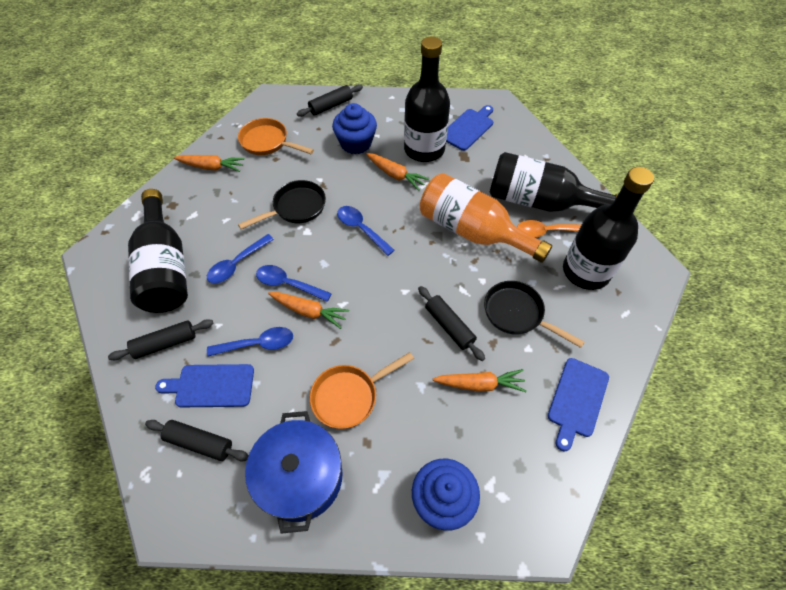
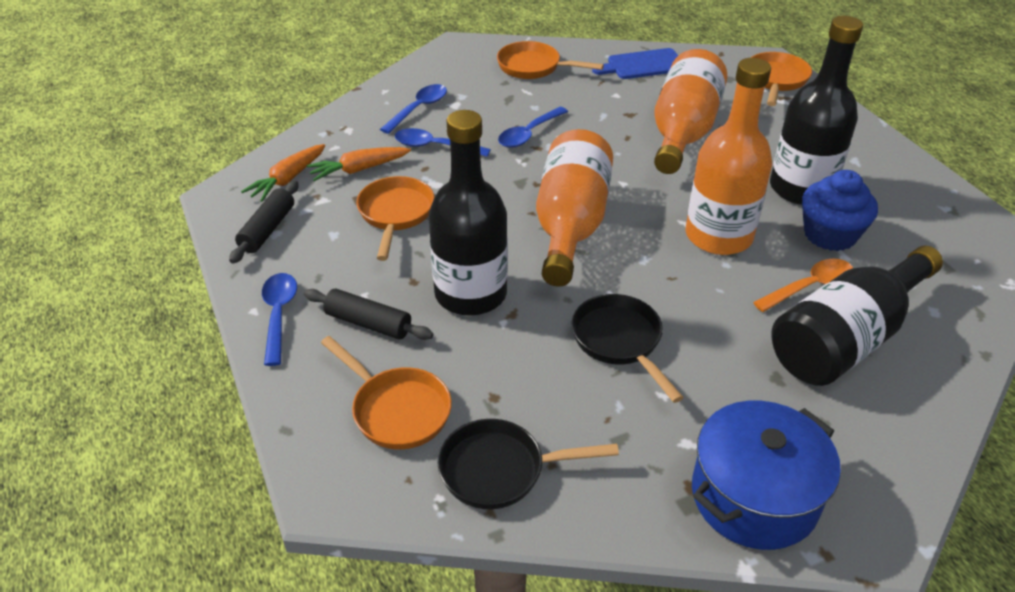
black bottle: [128,189,188,313] [404,36,450,162] [489,152,618,212] [563,167,654,290] = 4 -> [429,110,508,315] [770,16,863,205] [771,246,943,386] = 3
black rolling pin: [108,319,214,360] [145,420,249,461] [297,84,363,117] [418,286,485,361] = 4 -> [229,181,298,264] [304,289,434,340] = 2
blue cupcake: [332,103,377,154] [412,459,480,531] = 2 -> [802,170,878,251] = 1
blue cutting board: [155,364,254,407] [446,105,493,151] [548,358,609,452] = 3 -> [592,48,678,79] = 1
orange bottle: [420,173,552,263] = 1 -> [536,129,613,287] [654,49,727,174] [685,58,772,255] = 3
orange carrot: [174,155,245,172] [268,292,349,329] [366,153,429,191] [433,369,526,392] = 4 -> [241,144,325,202] [307,147,411,181] = 2
orange pan: [238,118,314,155] [310,352,414,429] = 2 -> [321,336,452,450] [356,176,435,261] [497,41,604,79] [750,52,812,106] = 4

